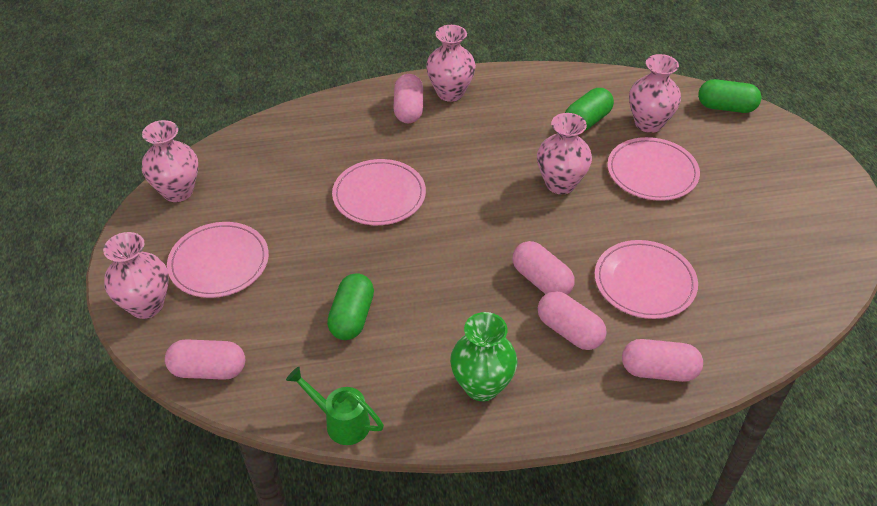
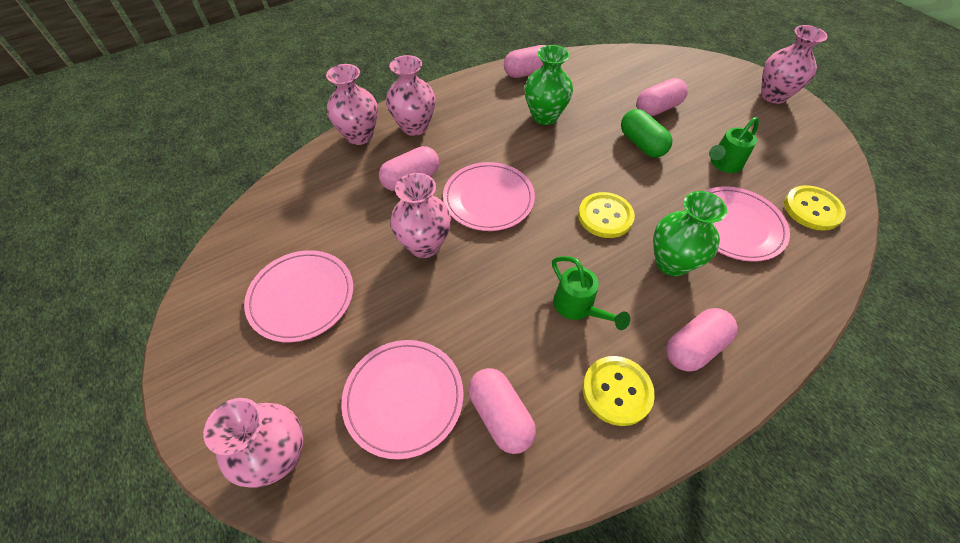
green capsule: [327,273,374,340] [565,88,614,131] [698,79,762,113] = 3 -> [621,109,672,158] = 1
green vase: [450,312,517,401] = 1 -> [524,45,573,125] [653,191,727,276] = 2
green watering can: [286,367,384,445] = 1 -> [552,256,630,330] [709,117,759,173] = 2
yellow button: none = 0 -> [578,192,635,238] [583,356,655,426] [784,185,846,231] = 3

